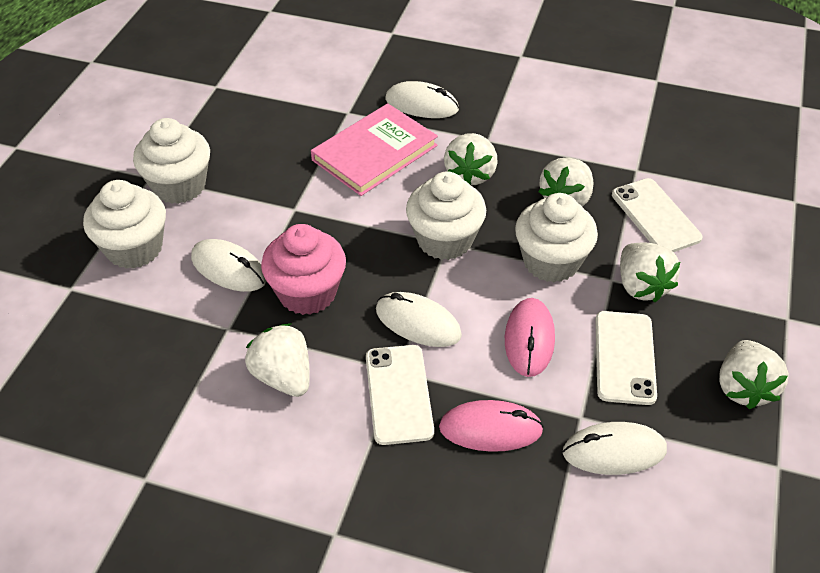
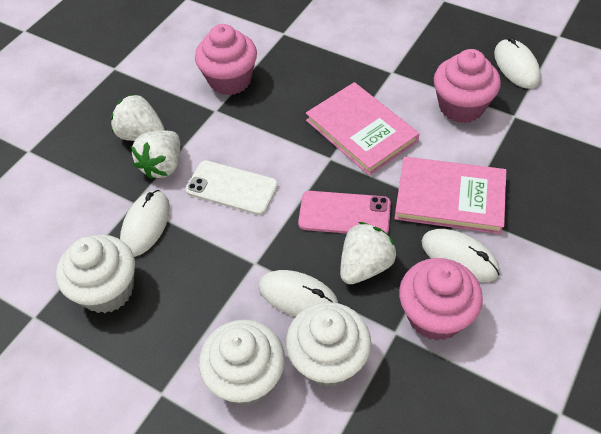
pink book: [311,103,438,196] = 1 -> [306,82,419,175] [394,157,506,234] = 2
pink cupcake: [261,224,346,315] = 1 -> [195,24,257,95] [399,258,483,341] [434,49,501,123] = 3
pink mouse: [439,400,544,452] [505,298,555,377] = 2 -> none = 0
pink phone: none = 0 -> [298,191,391,234] = 1
white cupcake: [83,180,166,269] [133,118,210,204] [406,171,486,260] [515,193,598,282] = 4 -> [56,235,135,313] [199,320,285,406] [286,302,371,387] = 3
white phone: [366,345,434,445] [595,311,657,405] [612,178,703,252] = 3 -> [185,160,278,215] = 1
white strawberry: [245,324,310,397] [444,133,498,185] [538,158,593,207] [620,243,680,302] [719,340,789,409] = 5 -> [111,94,165,141] [131,130,180,179] [340,222,397,284] = 3

